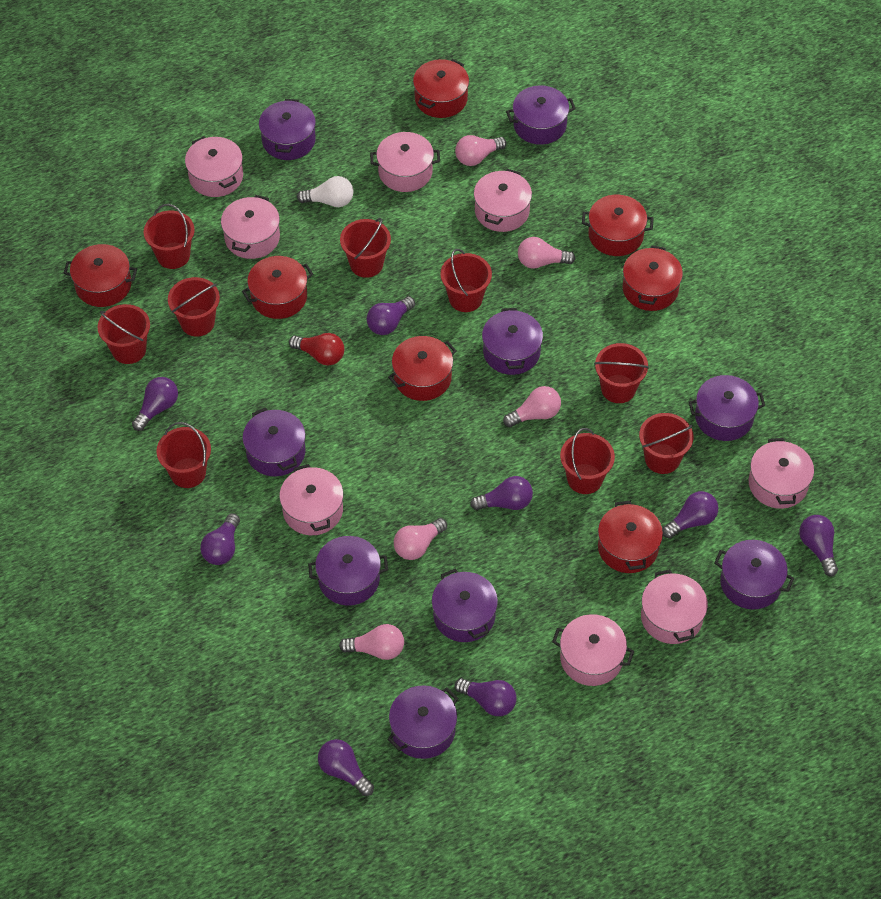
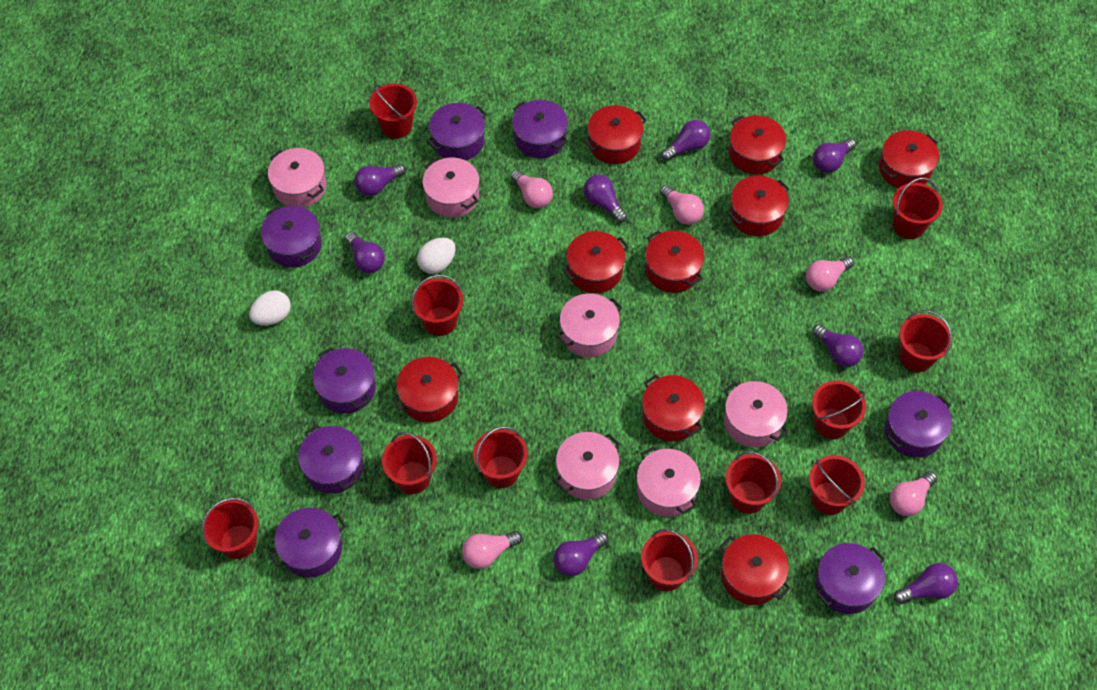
pink pot: [185,136,243,197] [221,195,280,259] [279,464,343,535] [370,132,440,192] [474,169,532,232] [552,614,634,686] [641,569,708,644] [749,438,814,509] = 8 -> [268,148,327,208] [423,158,480,218] [555,432,620,500] [557,294,622,358] [637,446,701,517] [724,381,788,448] = 6
purple pot: [242,408,306,476] [259,99,316,160] [308,536,388,605] [387,685,458,759] [432,569,498,642] [482,308,543,375] [506,85,576,145] [689,375,765,441] [714,540,794,609] = 9 -> [261,206,321,268] [269,508,346,578] [298,425,363,494] [313,347,376,414] [427,103,487,160] [512,100,568,158] [815,543,885,614] [885,391,952,458] = 8
red bucket: [98,304,150,364] [144,204,195,269] [156,422,211,488] [168,277,220,337] [340,218,391,278] [440,249,492,312] [560,428,615,494] [594,343,649,403] [639,413,694,474] = 9 -> [201,498,258,559] [369,83,417,139] [382,432,437,494] [412,275,463,336] [473,426,528,488] [641,529,698,591] [726,451,781,514] [809,455,865,515] [812,381,866,439] [893,177,943,239] [899,310,952,372] = 11
red light bulb: [289,333,344,366] = 1 -> none = 0
red pot: [64,244,137,307] [242,256,313,319] [388,336,457,401] [413,59,469,118] [582,195,653,256] [598,501,663,573] [622,245,683,311] = 7 -> [392,357,463,423] [562,231,629,293] [584,105,647,164] [642,375,705,442] [645,230,704,293] [720,534,791,605] [729,115,786,175] [729,176,789,236] [879,130,939,188] = 9
white egg: none = 0 -> [249,290,291,326] [417,237,456,274] = 2
white light bulb: [297,176,353,207] = 1 -> none = 0

